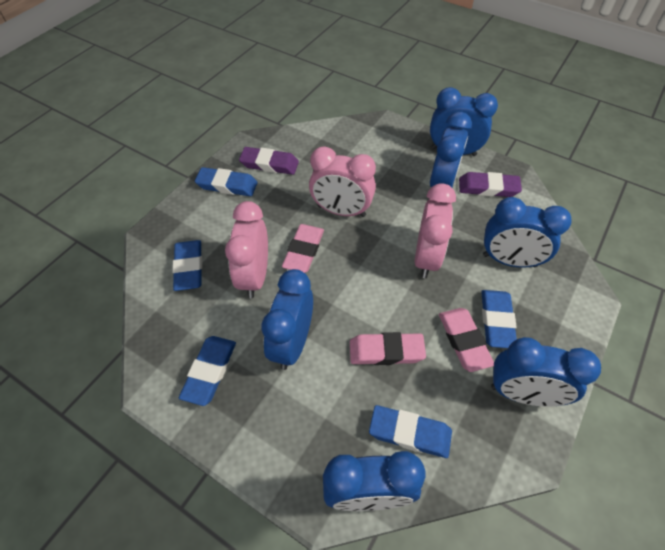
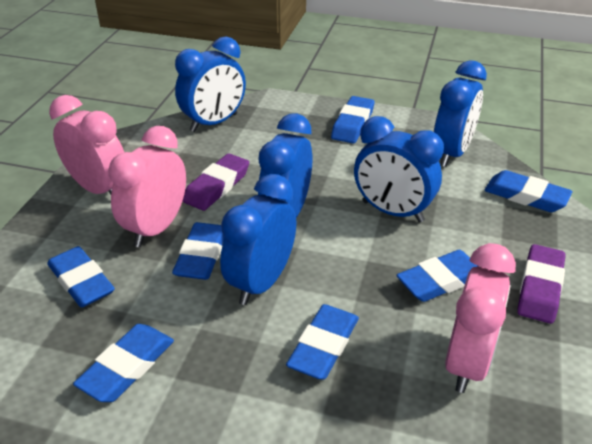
blue clock: [261,269,313,370] [323,451,425,511] [430,87,498,156] [430,112,472,188] [483,197,572,268] [491,337,601,407] = 6 -> [175,36,246,132] [220,174,297,305] [258,113,312,218] [354,116,444,222] [434,60,487,167] = 5
blue eraser: [172,240,202,291] [179,336,236,406] [195,167,258,196] [369,405,452,458] [481,290,517,348] = 5 -> [47,246,115,308] [73,324,174,402] [172,222,225,280] [286,304,359,380] [331,96,374,143] [396,250,480,302] [484,170,572,212] = 7
pink eraser: [282,224,324,273] [350,332,426,365] [439,308,494,372] = 3 -> none = 0

